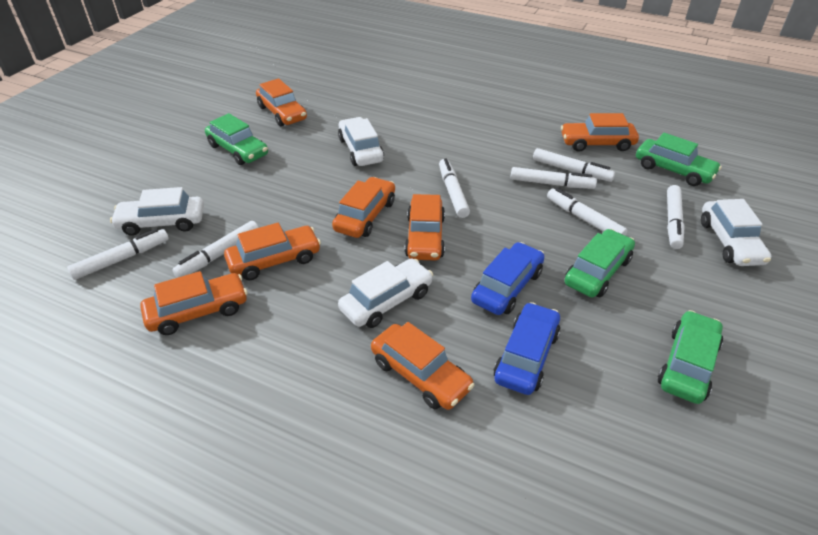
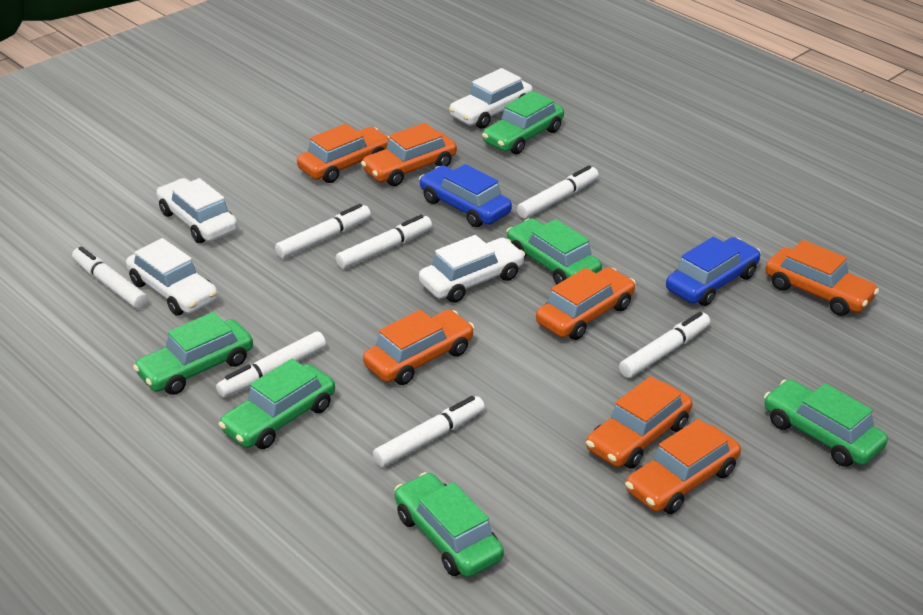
green car: [205,113,268,165] [564,229,635,297] [636,133,722,186] [658,310,723,404] = 4 -> [133,312,253,395] [218,359,335,449] [394,472,504,577] [482,91,564,154] [506,218,602,284] [764,379,888,467] = 6

